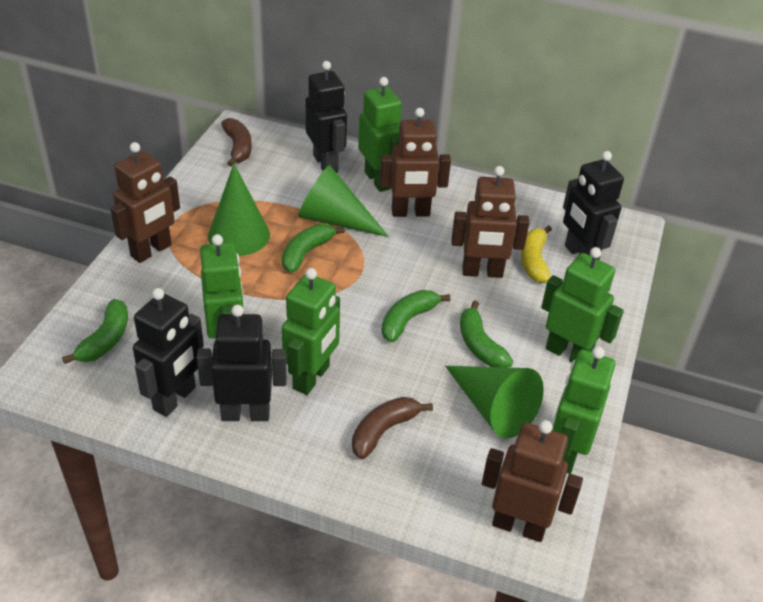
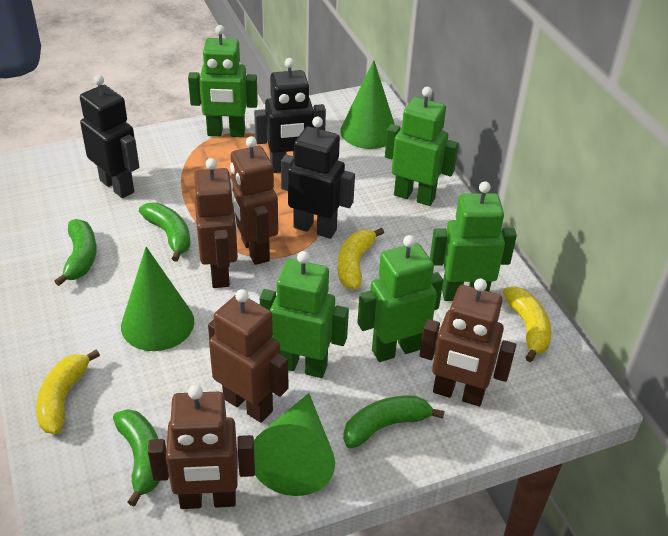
black robot: [133,288,204,417] [197,305,287,421] [306,61,347,173] [563,151,624,260] = 4 -> [80,75,139,198] [254,58,326,173] [281,117,355,239] = 3
brown banana: [221,118,252,166] [352,397,433,459] = 2 -> none = 0
brown robot: [110,142,180,263] [380,108,451,217] [451,166,530,278] [482,420,583,542] = 4 -> [148,385,255,509] [194,158,238,288] [208,289,288,423] [230,136,278,265] [419,279,516,407] = 5
yellow banana: [521,225,552,283] = 1 -> [36,350,100,434] [337,228,384,289] [503,286,551,362] = 3

